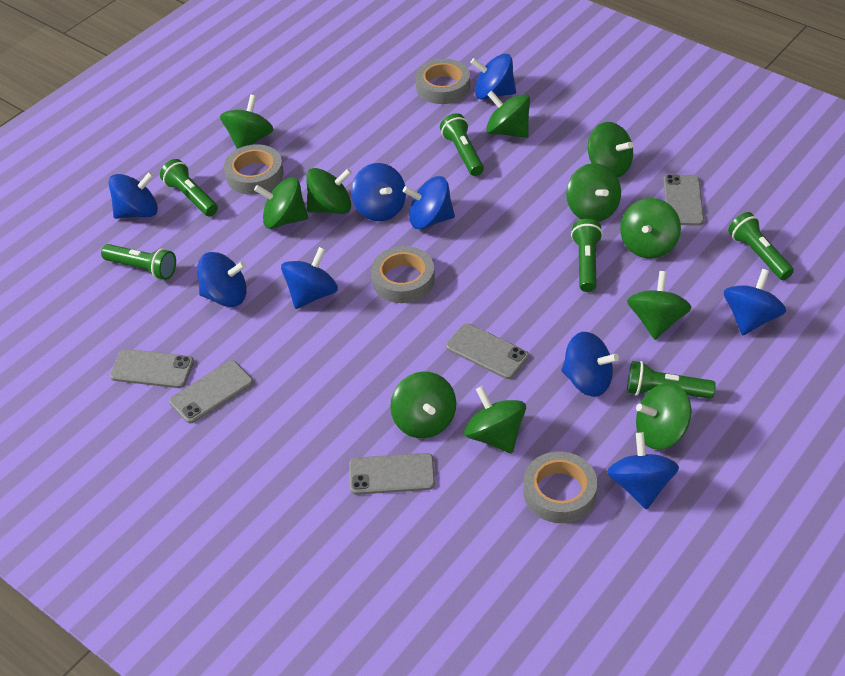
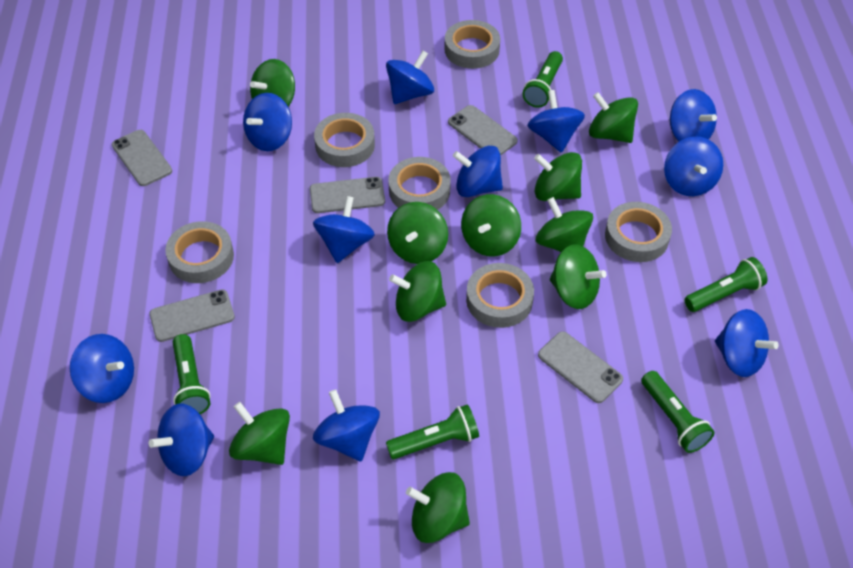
blue spinning top: [109,172,158,219] [197,252,247,307] [281,247,338,309] [351,163,406,221] [403,176,455,229] [470,54,516,100] [561,332,619,397] [607,432,679,510] [724,269,786,335] = 9 -> [70,334,134,403] [149,404,214,476] [243,93,292,151] [313,196,375,263] [313,390,380,461] [386,51,434,104] [453,146,503,197] [527,90,585,153] [664,136,723,196] [670,89,717,141] [715,309,779,377] = 11
green flashlight: [101,244,176,280] [160,159,218,216] [440,113,484,176] [571,219,603,292] [627,361,716,399] [728,212,794,280] = 6 -> [173,334,211,414] [386,405,479,459] [522,51,563,108] [641,371,715,453] [685,257,768,312] = 5
green spinning top: [220,95,273,149] [254,177,308,229] [306,168,352,214] [390,372,456,438] [464,386,526,454] [486,91,530,138] [566,163,621,222] [588,122,633,178] [620,198,681,259] [627,271,692,340] [636,383,692,450] = 11 -> [229,402,290,465] [250,59,295,107] [387,202,448,264] [389,261,446,322] [406,472,470,543] [461,194,521,257] [534,152,582,201] [536,197,593,252] [550,244,606,309] [589,92,638,143] = 10
grey tape: [224,144,284,195] [371,246,435,303] [415,59,470,104] [523,451,597,523] = 4 -> [165,221,234,283] [314,113,375,167] [388,157,451,210] [444,20,500,69] [466,263,534,328] [605,202,672,262] = 6

